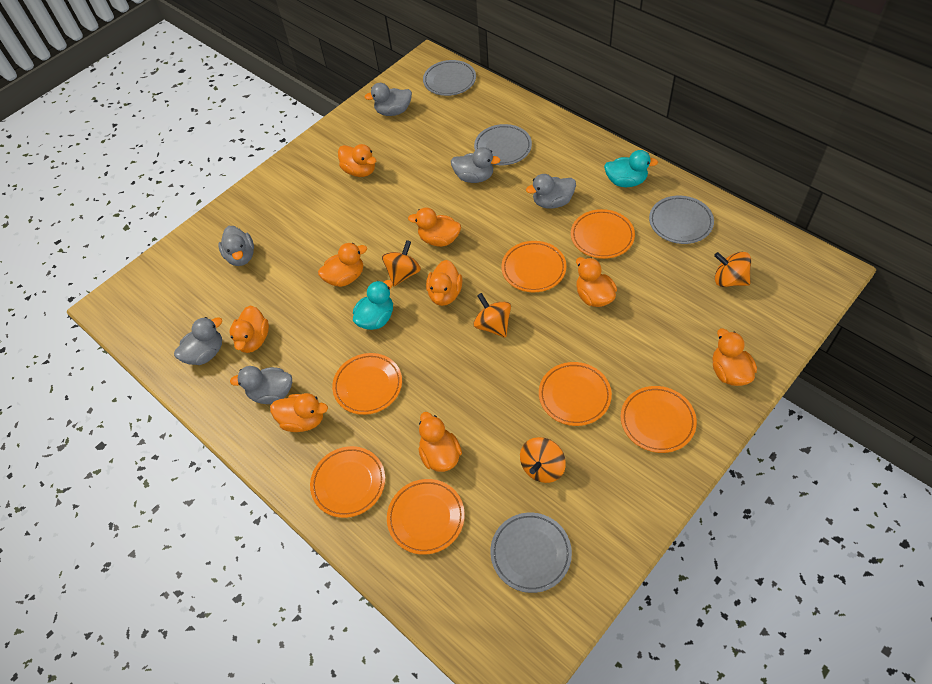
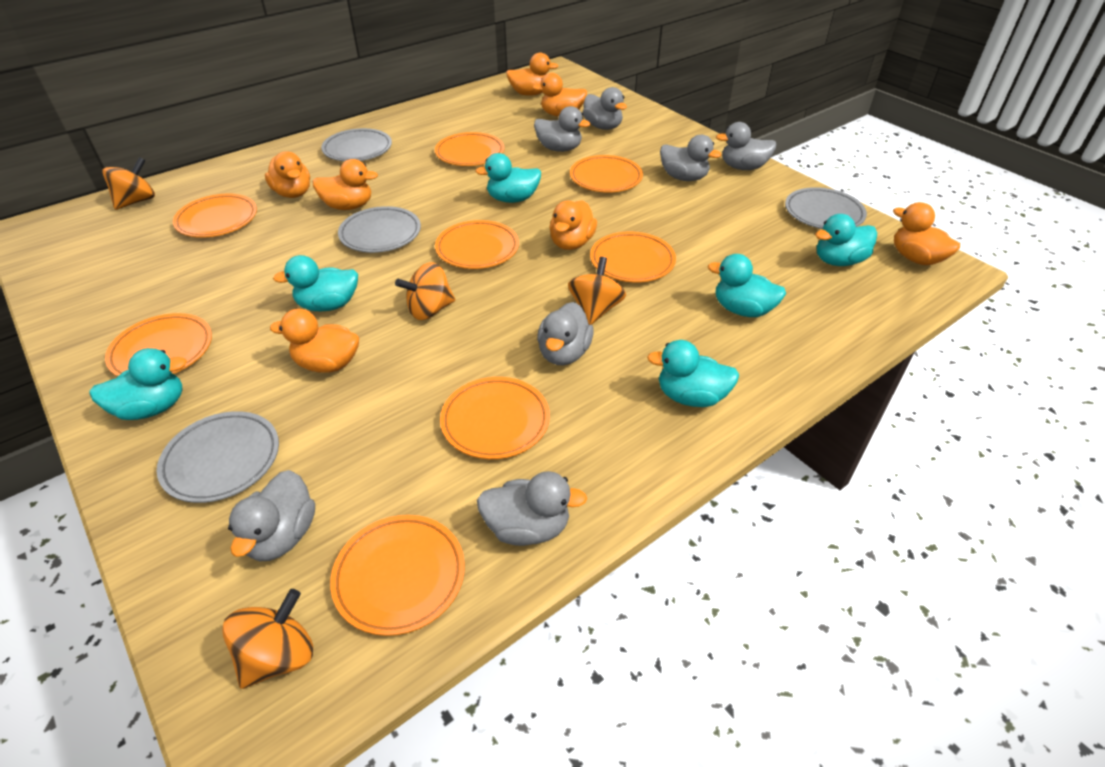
grey duck: [174,317,222,365] [218,226,254,266] [230,366,292,404] [364,83,412,116] [451,147,501,183] [526,174,576,209] = 6 -> [228,470,315,561] [477,471,587,546] [534,106,591,152] [537,302,594,365] [583,87,627,130] [660,135,721,181] [716,122,776,170] = 7
orange duck: [230,305,269,353] [270,393,328,432] [318,243,367,287] [338,144,376,177] [408,208,461,247] [418,412,462,472] [426,260,463,306] [576,257,617,307] [713,329,757,386] = 9 -> [265,151,310,198] [270,309,359,373] [313,159,378,210] [506,53,558,96] [532,73,587,117] [549,200,597,250] [893,202,960,265] = 7
orange plate: [310,446,385,518] [332,353,402,415] [387,479,465,555] [501,241,567,292] [539,362,612,426] [571,209,635,259] [621,386,697,453] = 7 -> [105,313,212,377] [173,194,257,238] [330,515,465,636] [435,132,504,166] [435,220,519,269] [440,377,550,459] [570,155,643,193] [590,232,676,283] = 8
turquoise duck: [353,280,393,330] [604,150,658,187] = 2 -> [89,348,187,420] [273,255,358,312] [475,153,541,203] [647,340,740,407] [708,254,786,317] [815,214,877,266] = 6

